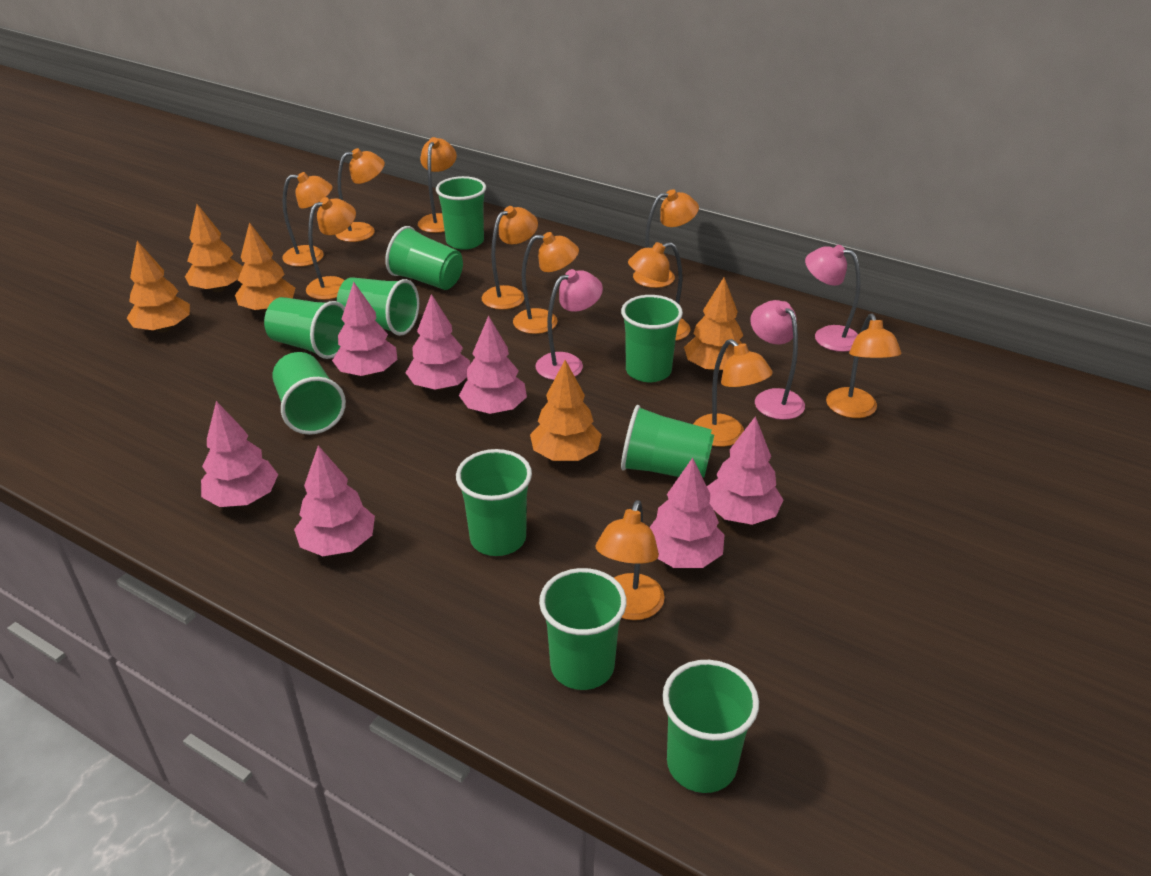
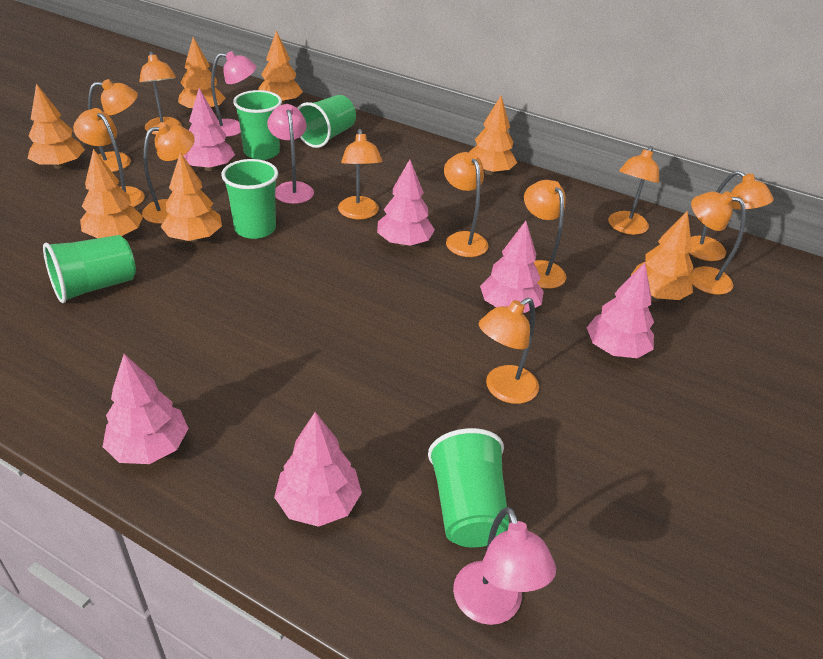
green cup: [264,297,345,359] [272,352,346,435] [337,277,419,336] [385,226,463,290] [436,176,486,250] [456,449,532,556] [539,568,627,690] [621,295,683,382] [621,405,714,477] [662,660,759,793] = 10 -> [43,235,136,303] [222,159,278,239] [233,90,282,160] [298,95,356,148] [428,428,509,548] = 5
orange tree: [127,241,190,333] [185,204,243,292] [235,222,295,313] [530,360,602,461] [684,277,743,371] = 5 -> [28,83,85,169] [80,149,143,238] [161,152,222,242] [178,37,226,108] [258,31,303,105] [469,96,517,175] [631,211,694,300] = 7
pink tree: [201,401,278,507] [294,446,375,556] [332,282,398,377] [406,294,470,390] [459,315,527,414] [649,458,724,568] [707,416,783,525] = 7 -> [103,354,189,464] [183,88,235,171] [274,412,362,527] [377,159,435,246] [480,221,544,313] [587,263,654,358] = 6

